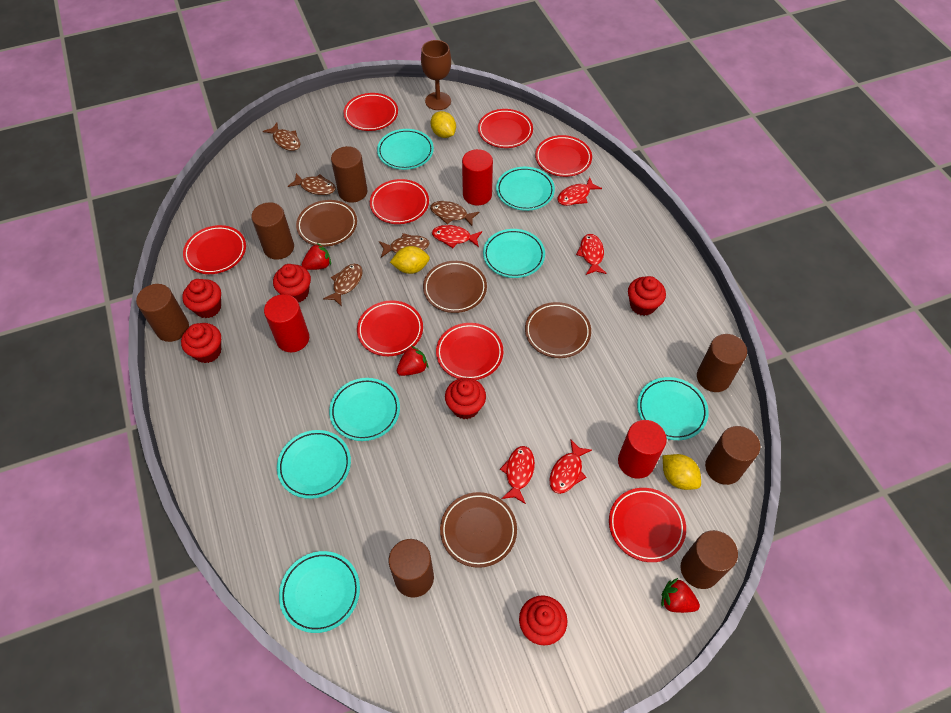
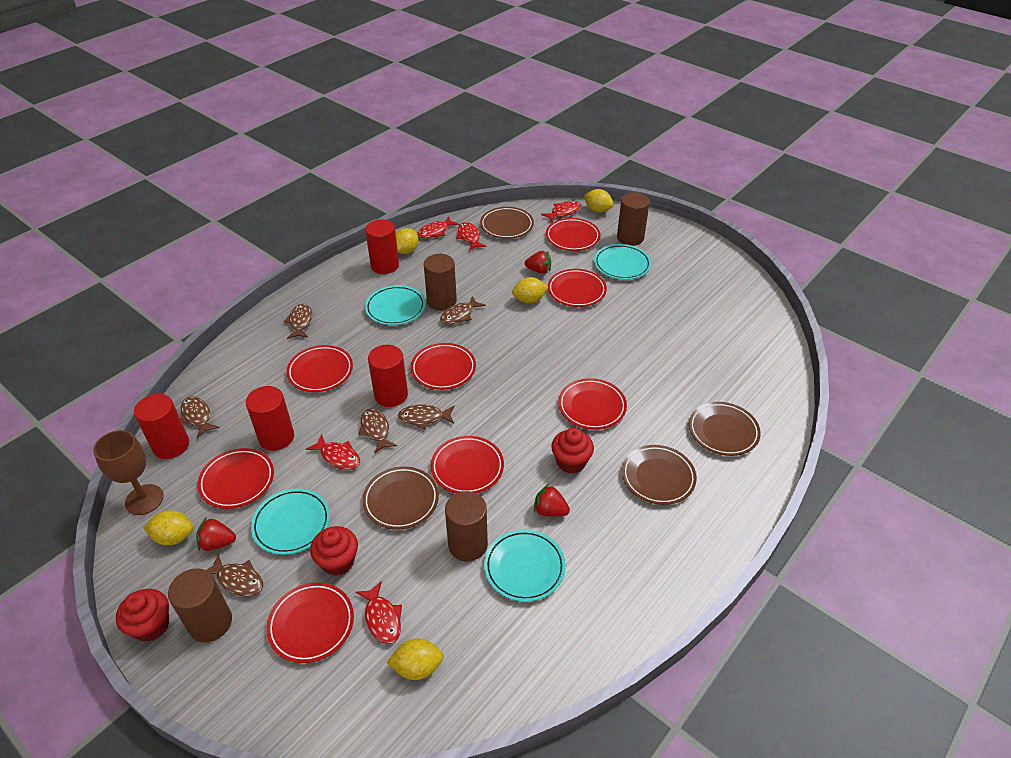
brown cylinder: [136,284,189,342] [251,202,294,260] [331,146,368,203] [389,539,434,598] [680,530,738,589] [697,334,747,392] [705,426,760,485] = 7 -> [168,568,232,642] [424,254,457,311] [445,491,488,561] [617,193,650,246] = 4
brown fish: [263,123,301,151] [288,173,336,195] [323,264,362,307] [379,233,430,257] [430,201,479,226] = 5 -> [180,396,220,438] [206,554,263,596] [283,303,312,339] [358,408,397,454] [398,404,454,429] [440,296,486,325] = 6
red cupcake: [181,323,221,363] [182,279,221,318] [273,264,311,302] [445,378,486,419] [519,595,567,645] [628,276,666,316] = 6 -> [116,589,169,642] [310,526,358,576] [551,428,594,474] = 3
red cylinder: [264,294,309,352] [462,149,493,206] [618,420,667,479] = 3 -> [134,394,189,459] [246,386,294,451] [365,219,399,274] [368,345,408,407] = 4
turquoise plate: [277,430,351,499] [279,551,360,633] [329,378,400,441] [377,129,434,170] [483,229,545,278] [496,167,555,211] [637,377,709,440] = 7 -> [251,488,330,555] [365,285,426,325] [484,529,566,602] [594,244,651,280] = 4
yellow lemon: [390,246,430,274] [431,111,456,138] [663,454,701,490] = 3 -> [143,510,194,545] [387,638,444,680] [396,228,419,254] [512,277,548,303] [584,189,614,213] = 5

